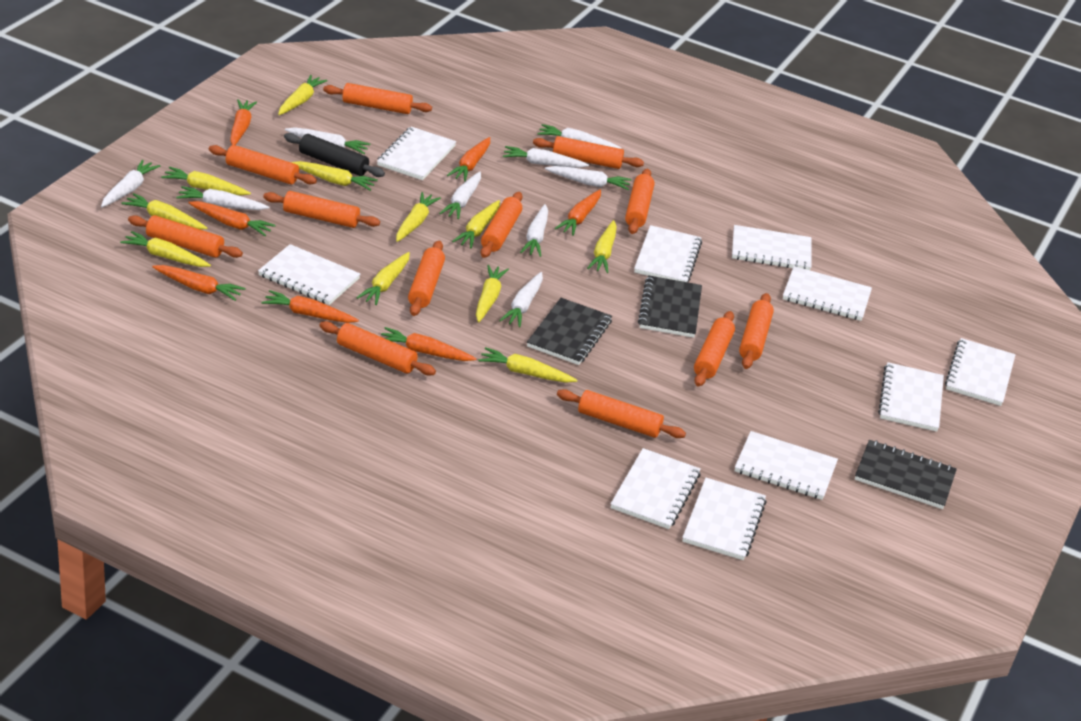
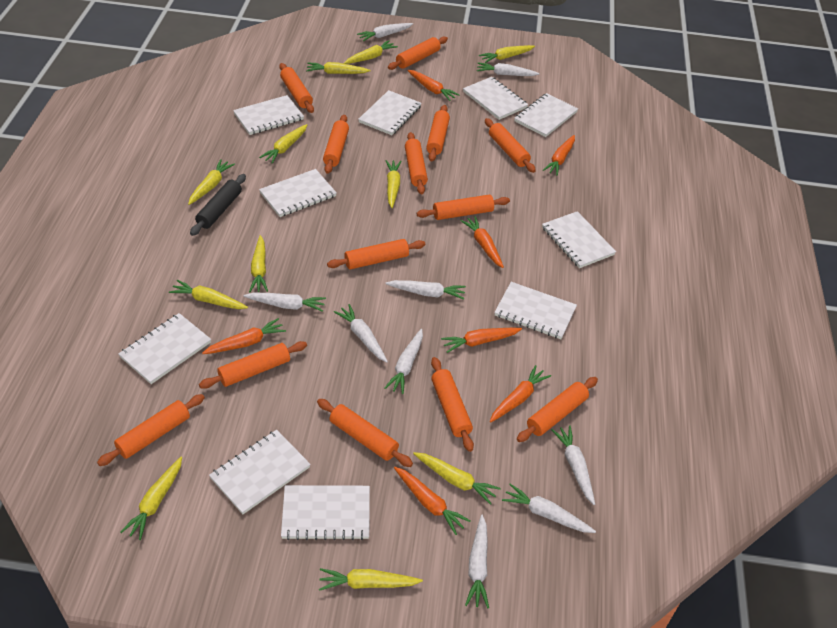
black notebook: [527,298,612,365] [638,275,702,338] [855,440,957,509] = 3 -> none = 0
orange rolling pin: [128,215,243,258] [209,145,317,185] [263,191,380,228] [319,321,436,376] [323,83,432,114] [408,241,445,316] [481,192,523,258] [533,136,644,169] [557,389,686,438] [625,169,655,234] [694,311,735,387] [739,293,774,369] = 12 -> [97,394,205,466] [199,341,307,389] [279,63,314,113] [317,399,413,467] [323,115,349,174] [327,239,425,269] [388,36,448,70] [405,132,428,194] [417,195,510,220] [426,105,450,162] [431,357,474,452] [485,118,536,173] [517,377,598,442] = 13

